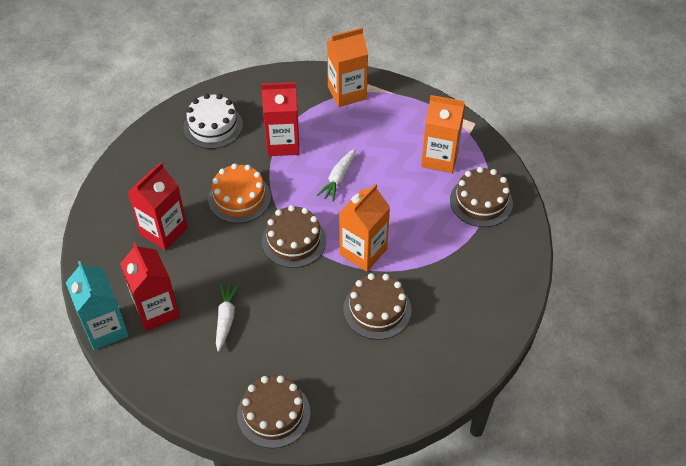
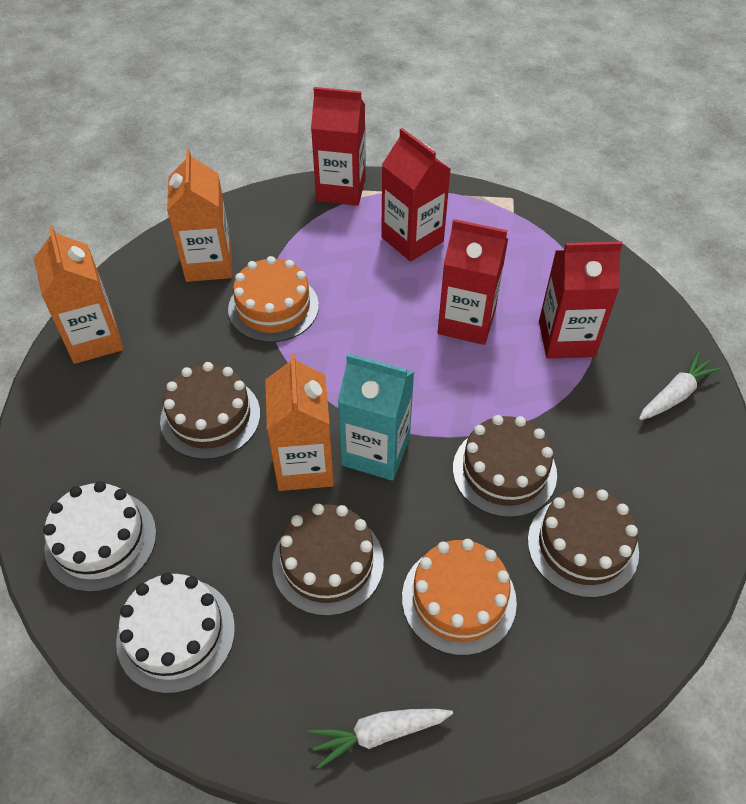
orange cake: [208,163,271,223] = 1 -> [228,256,319,342] [402,539,517,656] = 2
red carton: [120,242,180,331] [127,162,188,250] [261,82,300,156] = 3 -> [311,87,366,206] [381,128,451,262] [438,219,508,345] [539,241,623,359] = 4
white cake: [183,93,243,149] = 1 -> [43,481,156,592] [116,572,235,694] = 2

